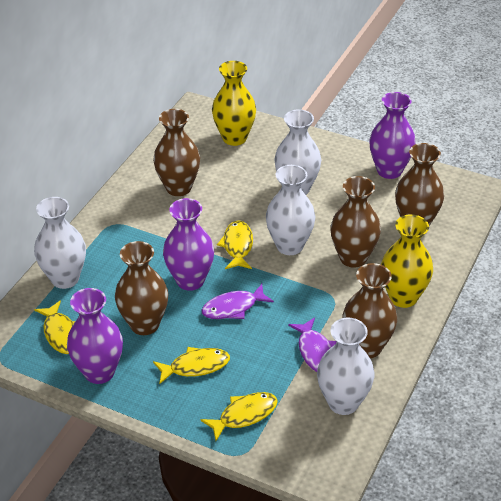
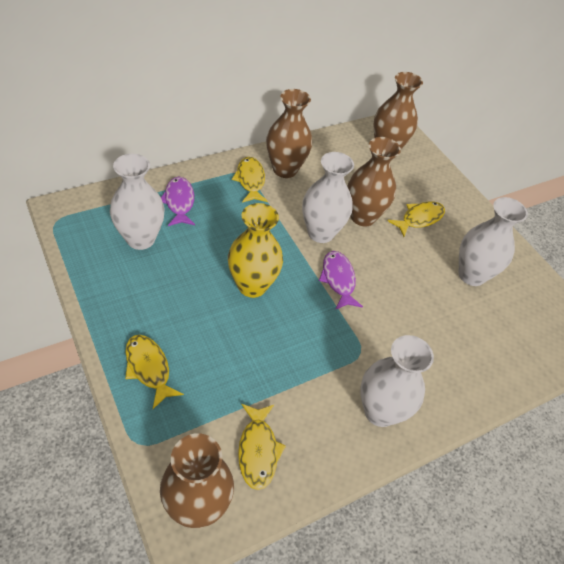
brown vase: [115,241,168,335] [153,109,200,196] [330,176,381,268] [343,263,397,358] [395,143,444,226] = 5 -> [160,433,234,528] [266,89,312,178] [348,137,401,227] [373,72,423,149] = 4
purple vase: [67,288,123,384] [163,198,214,291] [369,92,416,179] = 3 -> none = 0
yellow vase: [212,61,256,146] [381,214,433,308] = 2 -> [228,203,283,298] = 1

